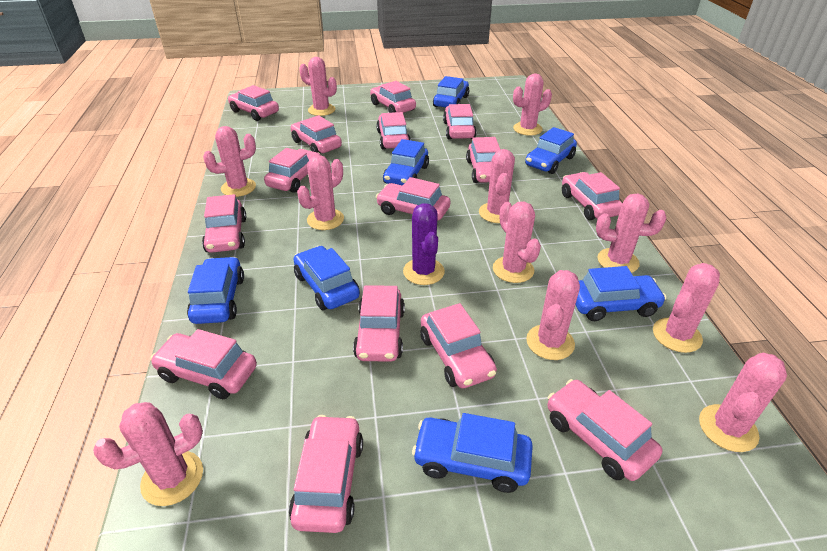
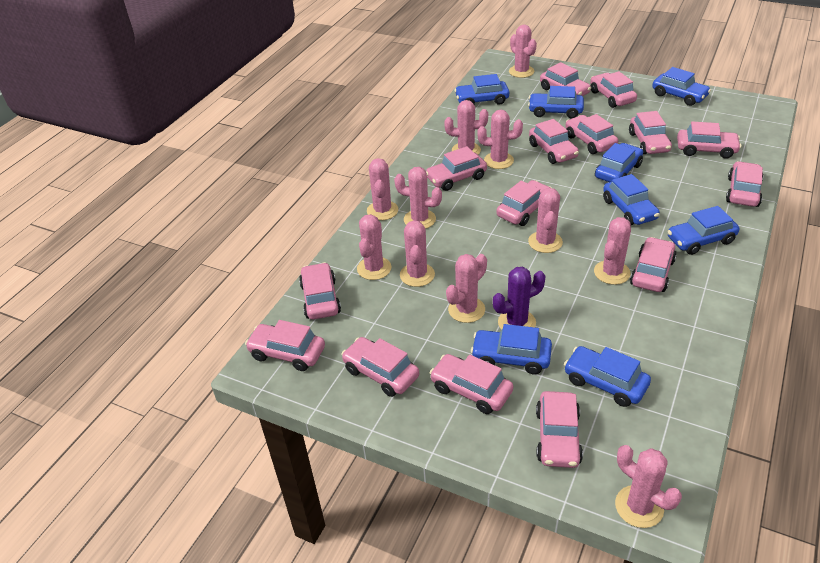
blue car: [187,257,244,324] [293,246,360,310] [383,139,429,186] [412,413,533,493] [433,76,469,107] [525,127,577,174] [575,266,667,321] = 7 -> [454,74,509,105] [471,324,552,374] [528,86,584,119] [564,346,651,407] [595,143,643,182] [603,174,660,225] [652,67,711,106] [667,206,739,255] = 8

